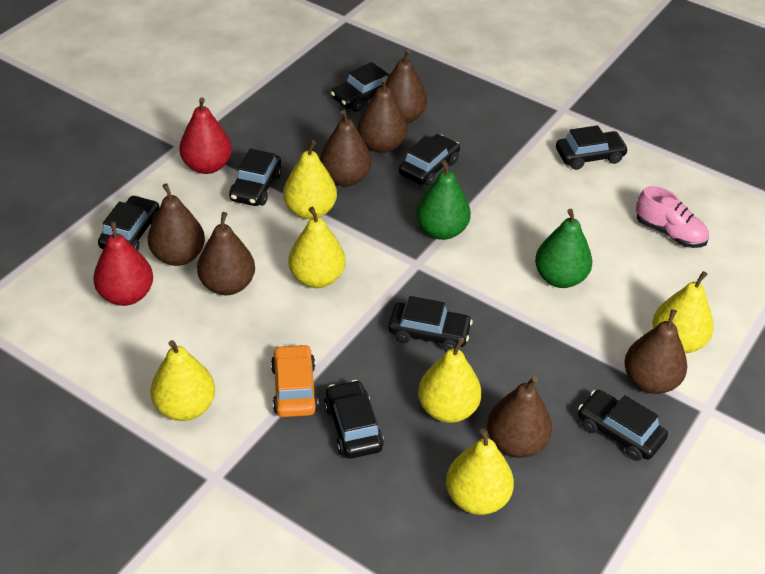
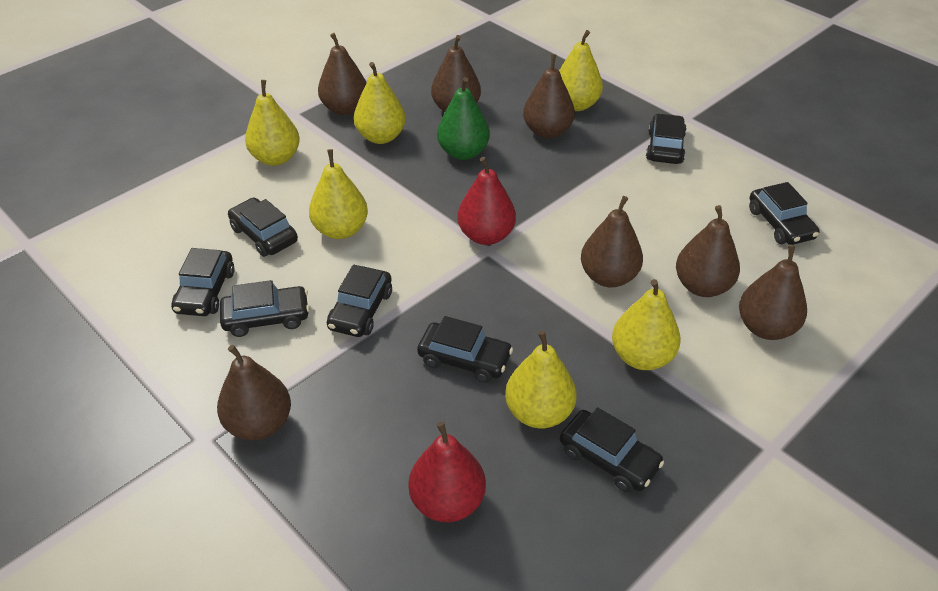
green pear: [416,160,471,240] [535,209,592,288] = 2 -> [437,77,490,160] = 1
orange car: [271,344,319,417] = 1 -> none = 0
pink shoe: [636,186,709,248] = 1 -> none = 0

